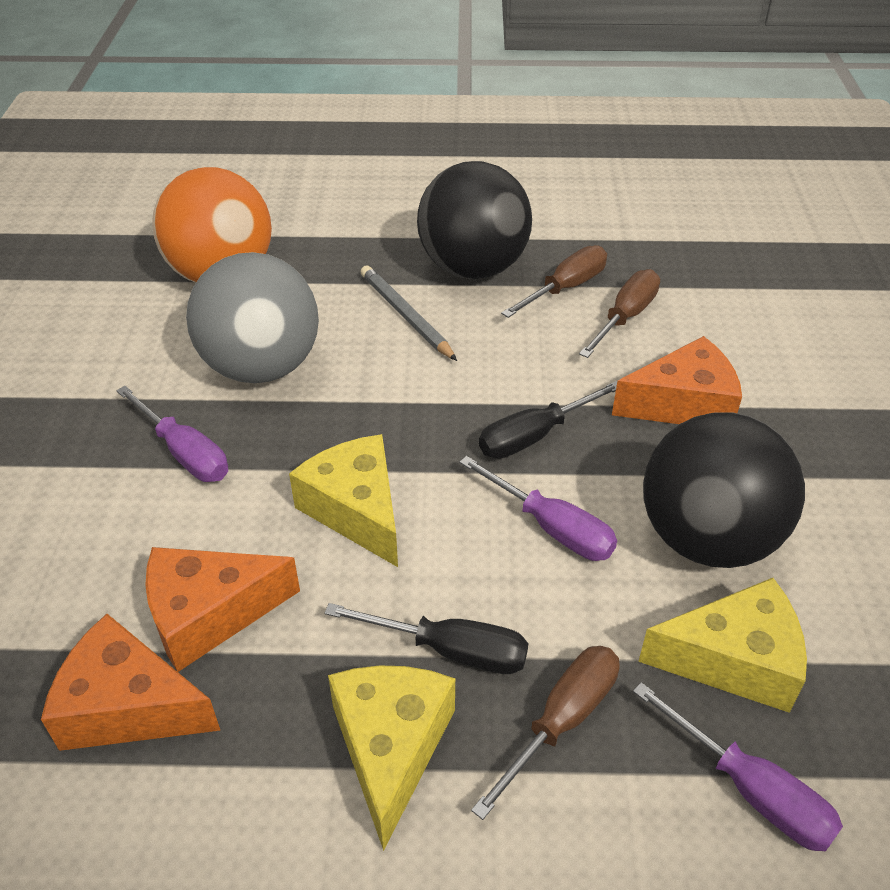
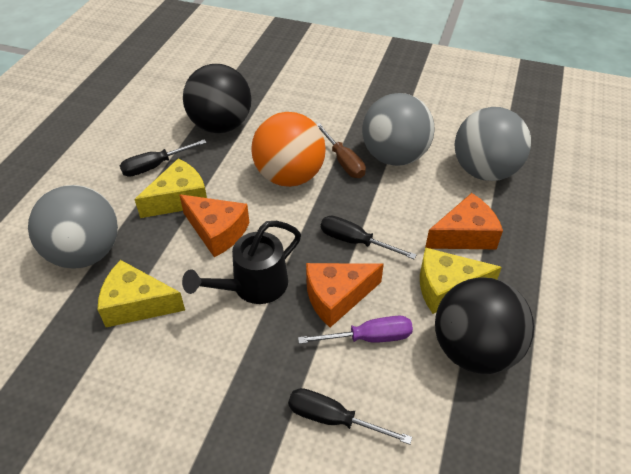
black screwdriver: [324,603,528,674] [479,381,617,459] = 2 -> [120,139,207,177] [288,388,412,445] [321,216,417,259] = 3
black watering can: none = 0 -> [182,221,301,304] = 1
brown screwdriver: [471,646,620,820] [501,245,607,318] [579,269,660,358] = 3 -> [316,123,366,178] = 1
grey ball: [186,252,319,383] = 1 -> [28,185,118,269] [362,93,434,166] [455,107,531,181] = 3
grey pencil: [361,266,457,361] = 1 -> none = 0
purple screwdriver: [116,386,228,482] [459,456,617,561] [633,682,843,852] = 3 -> [298,316,413,344] = 1

